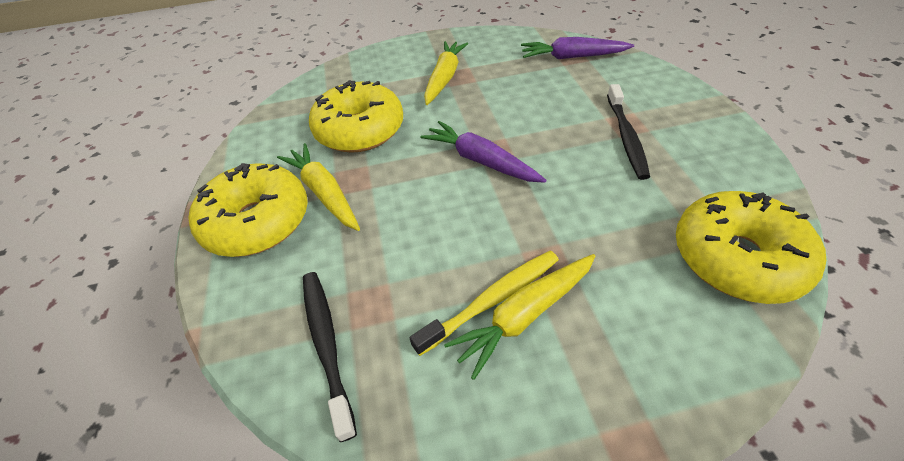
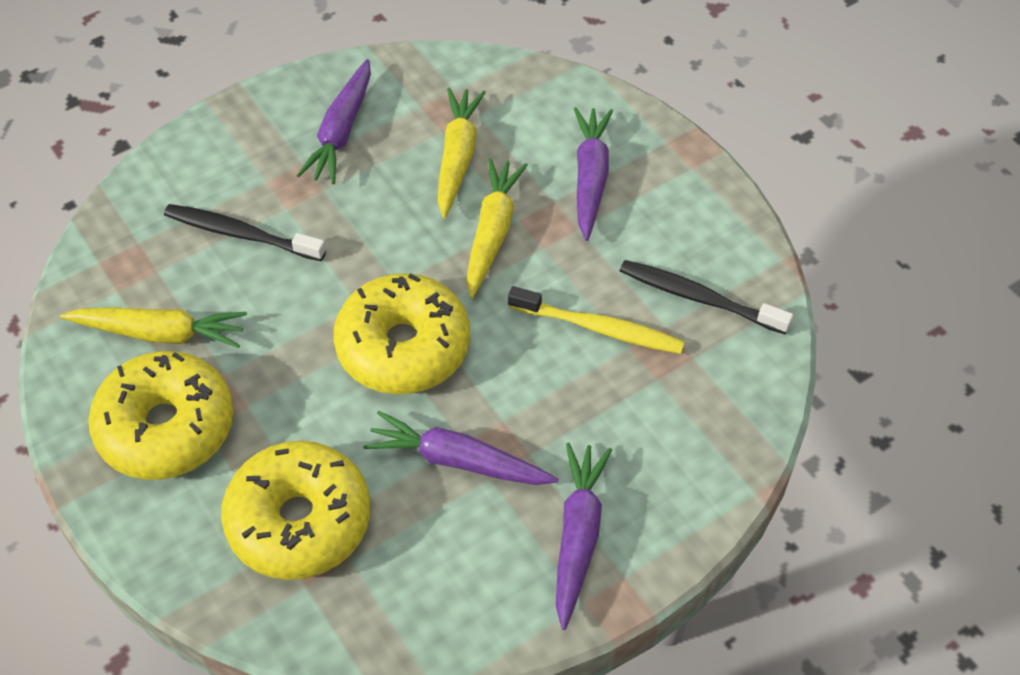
purple carrot: [420,121,547,183] [521,37,634,59] = 2 -> [296,59,371,184] [363,411,559,485] [556,442,612,630] [574,107,613,241] = 4

